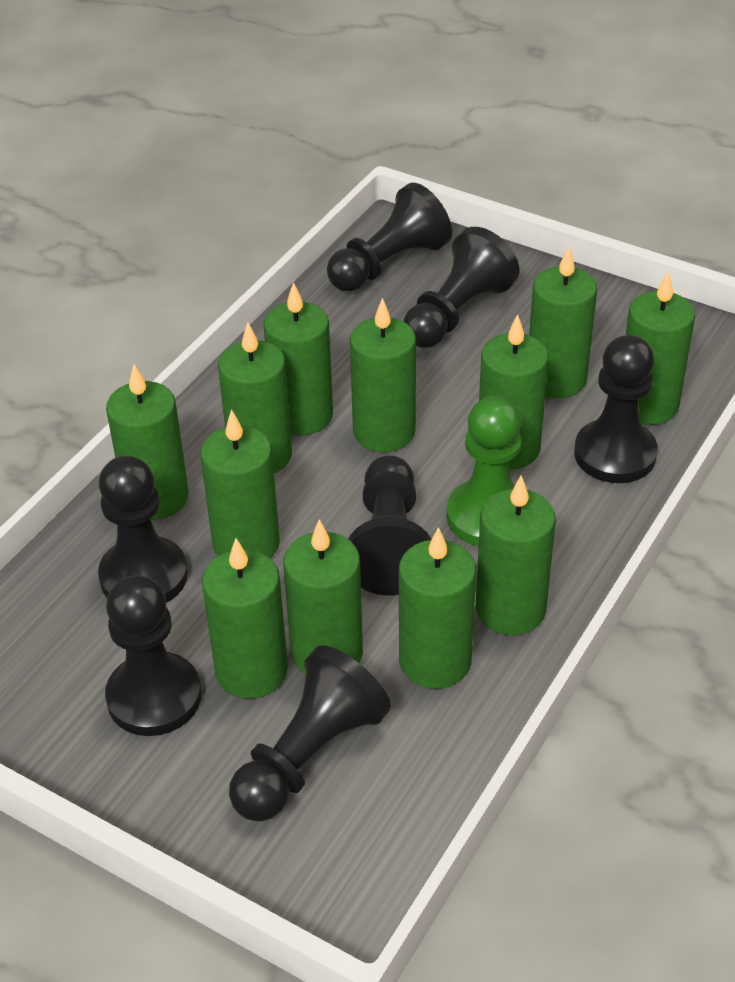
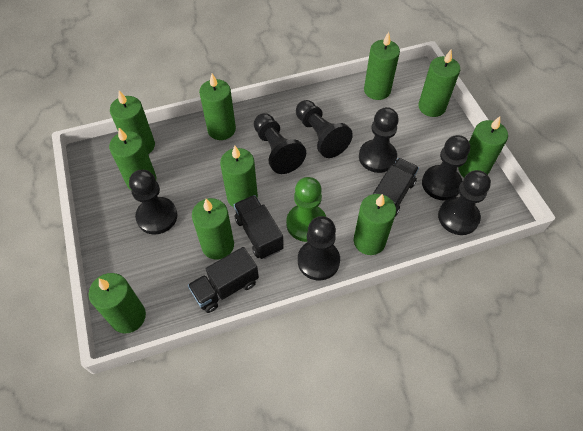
black truck: none = 0 -> [188,247,259,313] [234,195,284,259] [373,158,419,216] = 3
green candle: [106,364,189,520] [200,409,280,558] [202,538,288,699] [218,322,292,473] [263,282,333,435] [283,519,363,675] [350,298,416,452] [399,527,476,689] [476,476,556,635] [479,314,548,470] [529,247,597,398] [626,271,695,425] = 12 -> [89,273,146,333] [109,128,156,190] [110,91,155,154] [192,198,234,260] [199,74,236,140] [220,146,258,207] [354,194,396,255] [364,32,400,100] [418,50,460,117] [458,116,508,177] = 10

